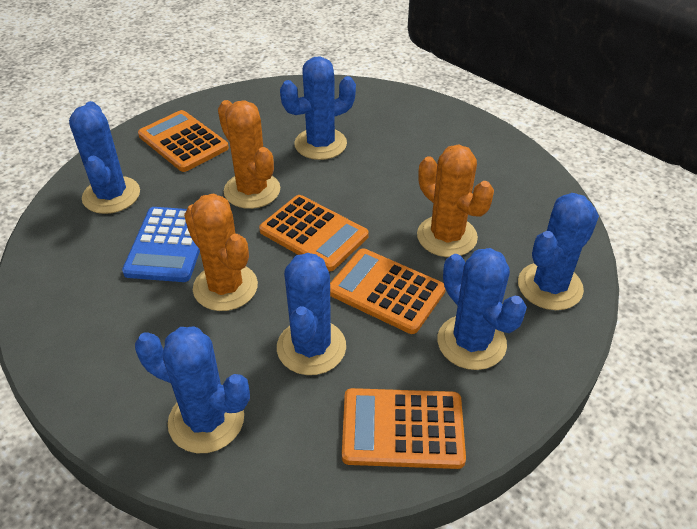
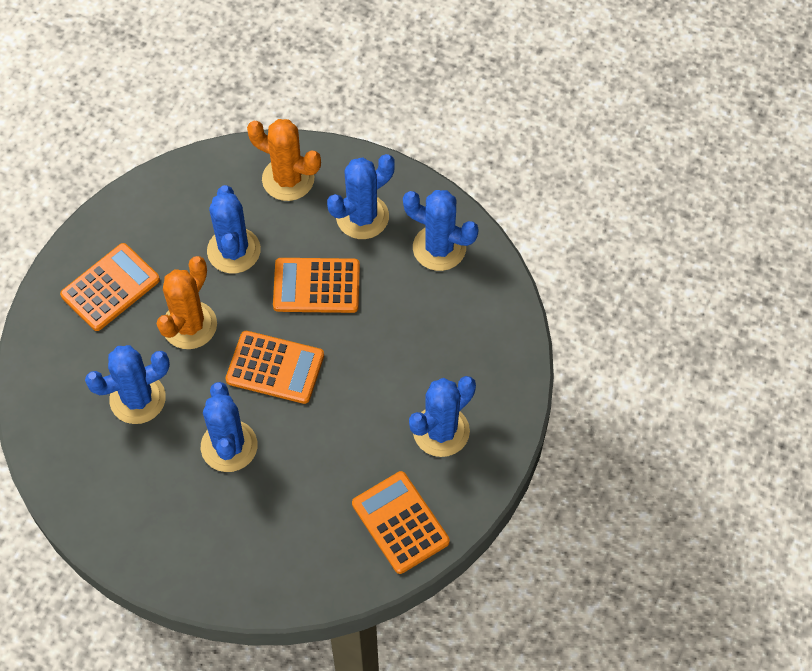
blue calculator: [122,207,200,282] = 1 -> none = 0
orange cactus: [184,193,258,311] [218,100,280,209] [417,144,494,257] = 3 -> [156,256,217,349] [247,119,321,201] = 2

